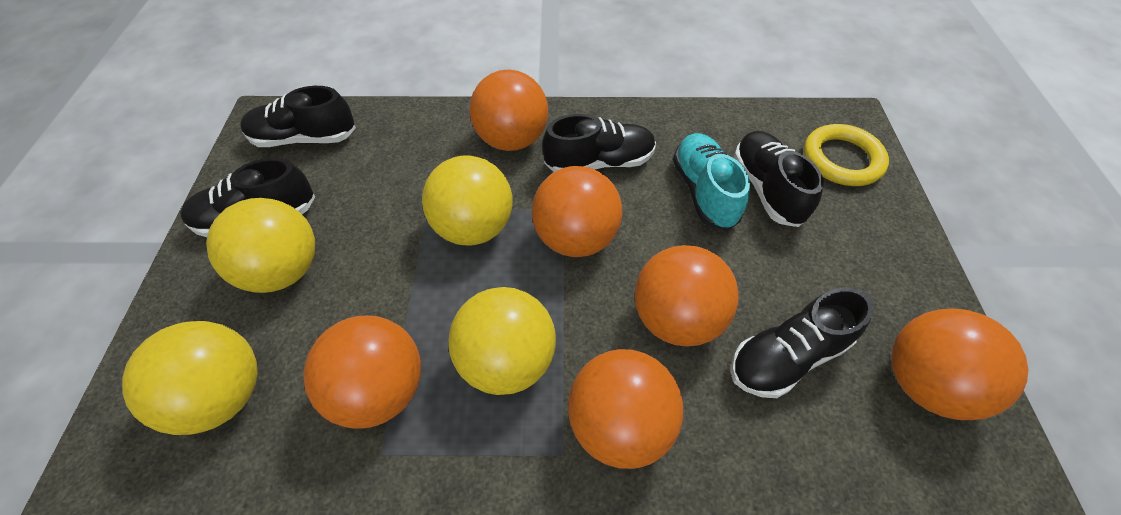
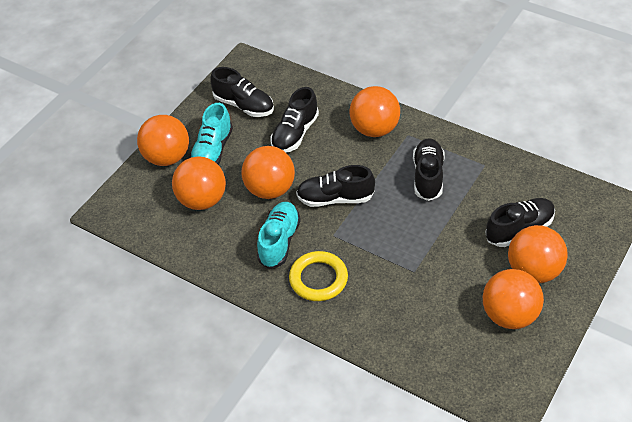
turquoise shoe: [673,133,750,231] = 1 -> [189,103,233,165] [257,202,301,269] = 2
yellow ball: [122,321,258,435] [206,198,315,293] [422,155,513,246] [448,287,556,395] = 4 -> none = 0

